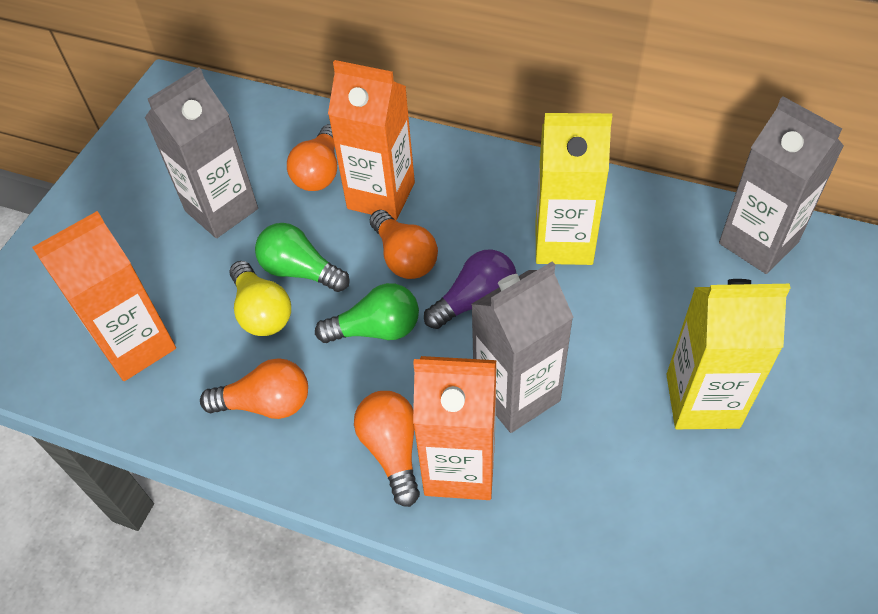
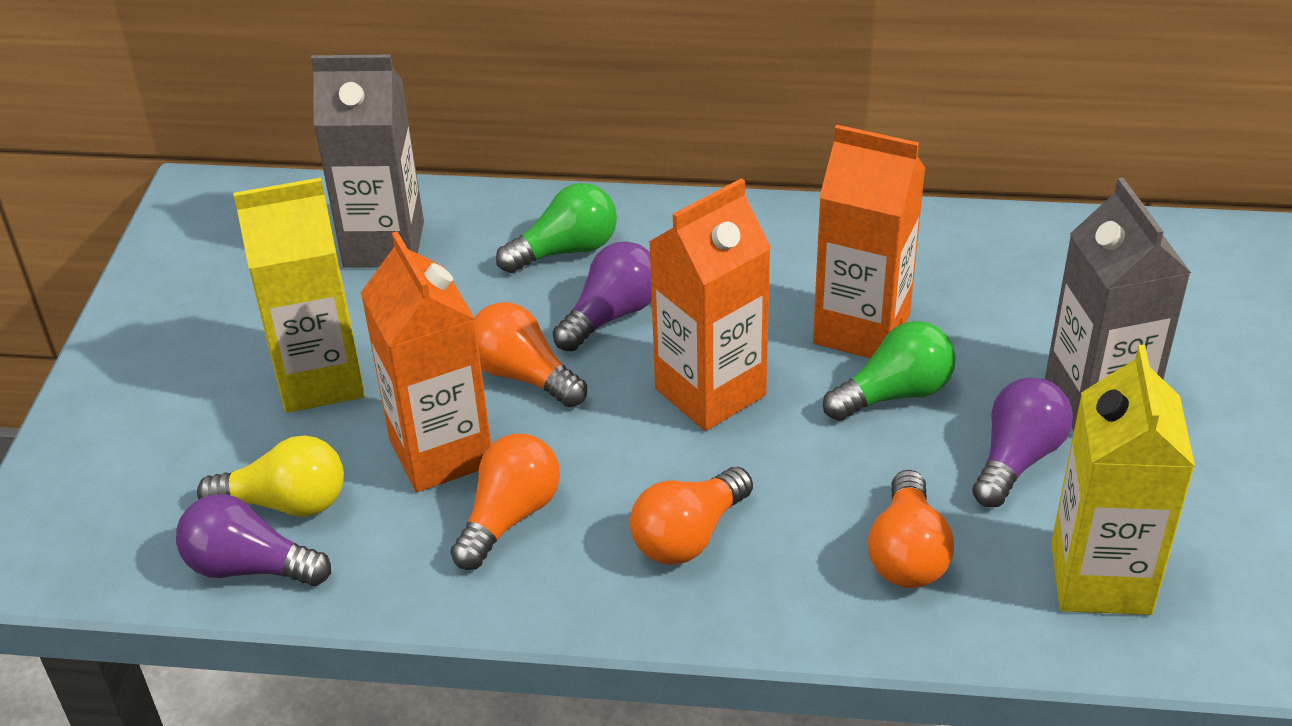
grey carton: [145,67,258,238] [471,261,574,433] [719,96,844,274] = 3 -> [311,55,424,268] [1045,177,1191,431] = 2
purple light bulb: [424,250,517,329] = 1 -> [176,494,331,586] [552,241,652,351] [972,378,1073,507] = 3

